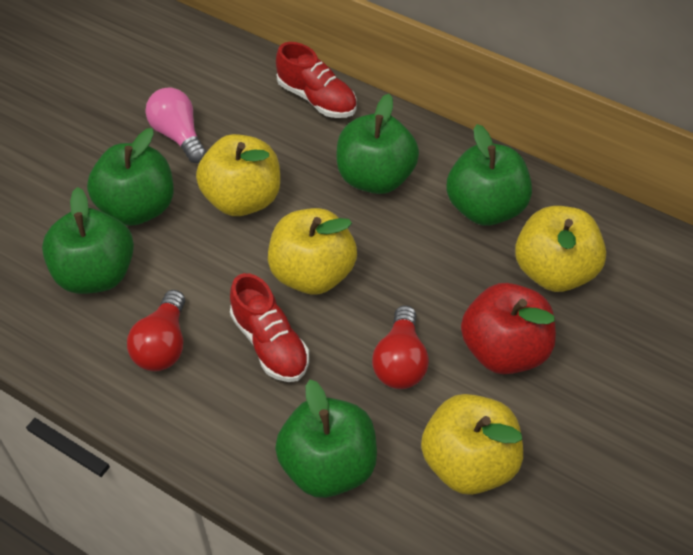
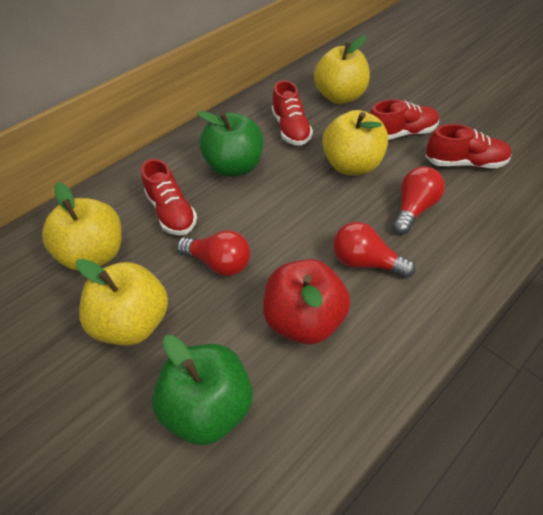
green apple: [42,187,134,294] [87,128,174,226] [275,380,377,498] [337,94,419,194] [446,124,532,226] = 5 -> [152,335,253,445] [197,111,263,177] = 2
pink light bulb: [145,88,206,163] = 1 -> none = 0
red light bulb: [127,290,185,371] [372,305,429,389] = 2 -> [177,230,251,276] [333,222,416,278] [392,166,445,234] = 3
red shoe: [230,273,309,382] [276,42,357,118] = 2 -> [141,159,197,235] [272,80,313,146] [370,99,439,140] [425,124,512,168] = 4

